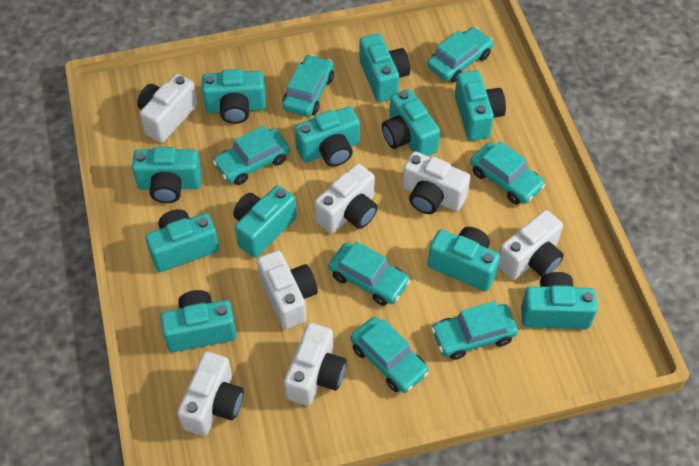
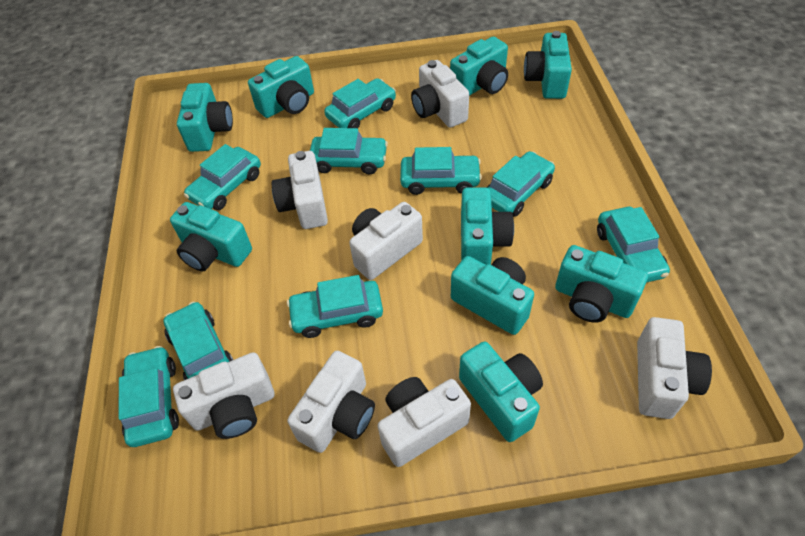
turquoise camera: [132,147,202,203] [146,209,219,272] [160,290,237,352] [202,69,266,124] [233,185,297,258] [295,106,360,167] [359,33,410,102] [382,89,440,156] [428,227,500,291] [455,70,506,141] [521,272,598,329] = 11 -> [170,202,252,272] [177,83,233,152] [248,56,314,118] [450,36,508,96] [451,256,534,335] [459,341,543,442] [461,187,514,265] [524,31,572,99] [555,245,648,323] = 9
turquoise car: [213,125,290,185] [282,54,334,117] [329,241,410,306] [350,317,429,393] [427,27,493,82] [431,301,518,360] [470,141,545,204] = 7 -> [119,346,179,447] [163,302,233,380] [184,144,261,210] [287,275,383,338] [310,128,388,175] [324,78,396,128] [400,147,482,195] [486,151,555,217] [597,207,670,283] = 9

